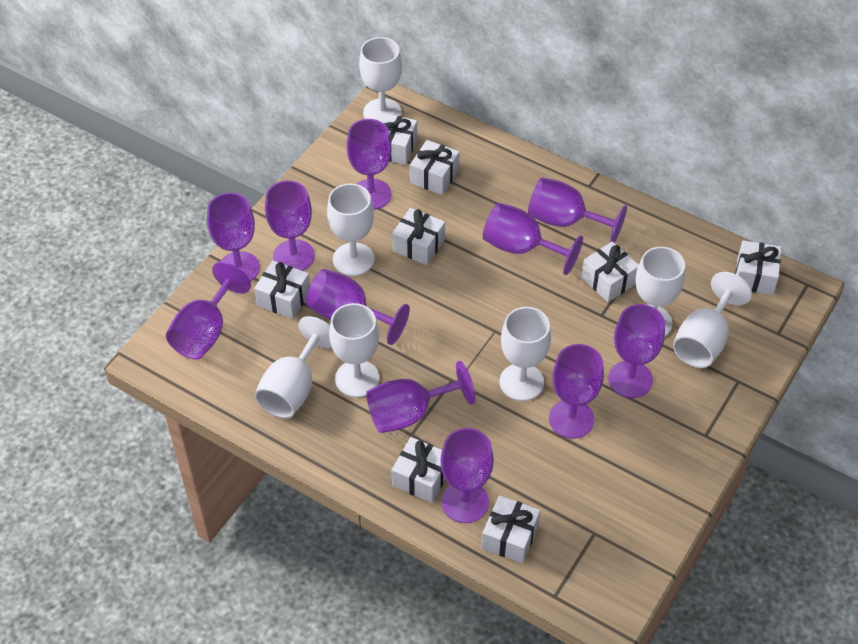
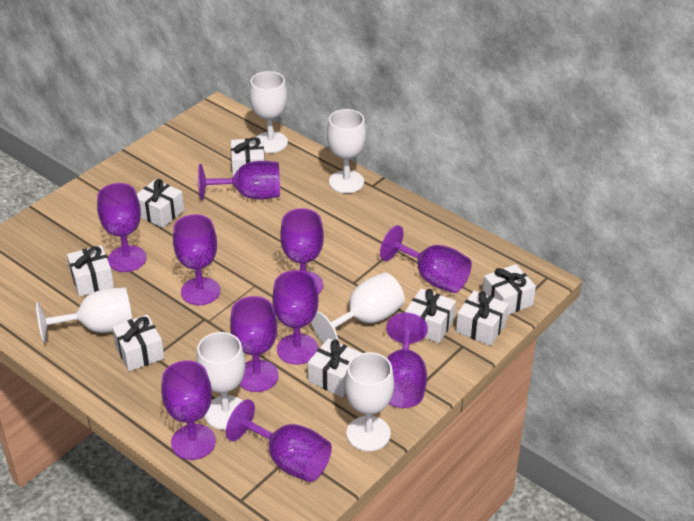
purple goblet: [166,262,251,360] [207,192,260,282] [265,180,315,271] [306,269,410,345] [346,119,392,210] [366,361,475,433] [440,428,494,523] [483,203,583,275] [528,177,627,243] [549,344,604,439] [608,304,665,398] = 11 -> [97,183,146,272] [162,360,216,460] [173,214,220,305] [198,161,280,200] [226,399,332,482] [230,296,278,392] [273,270,318,365] [280,208,324,294] [380,225,472,293] [386,312,428,408] = 10
white goblet: [255,316,332,418] [327,183,374,276] [329,303,380,397] [359,37,402,121] [500,307,551,401] [636,247,685,336] [673,272,752,368] = 7 -> [36,287,132,343] [196,332,245,430] [249,71,288,153] [311,272,405,344] [327,109,366,193] [345,352,394,451] = 6

